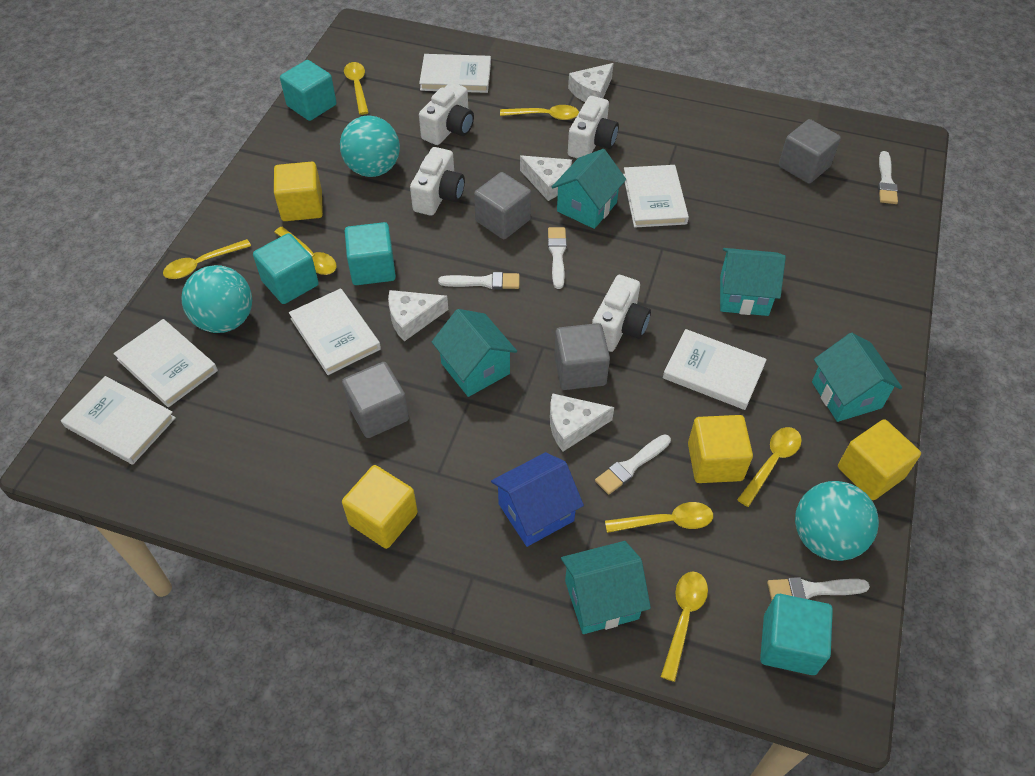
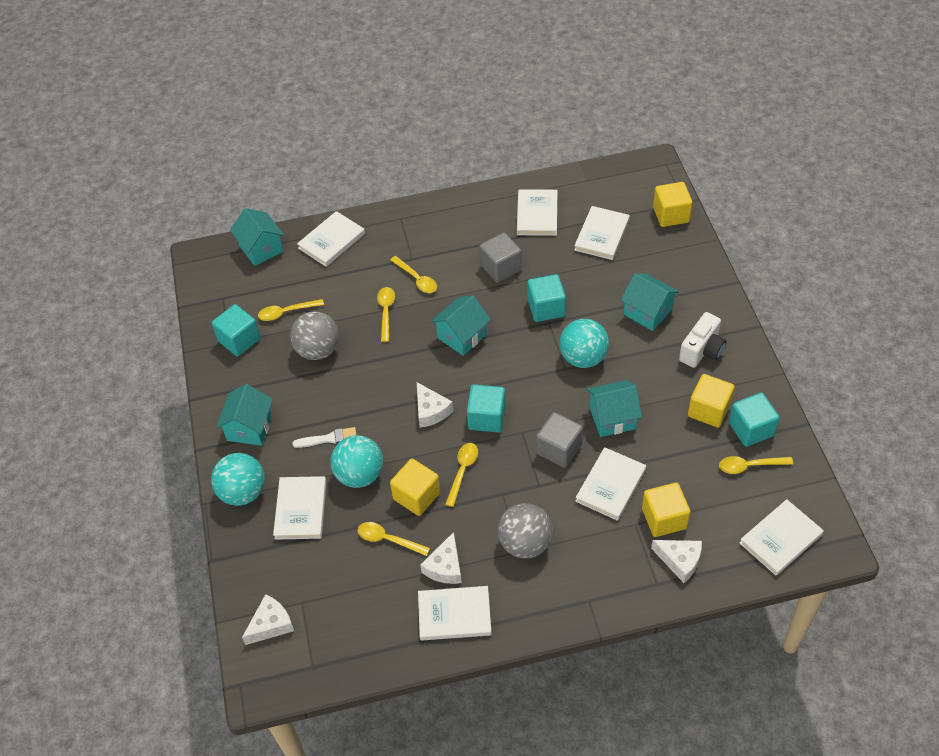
blue house: [491,452,584,547] = 1 -> none = 0
grey ball: none = 0 -> [290,312,339,360] [498,503,553,559] = 2
grey cube: [342,362,409,438] [474,172,531,239] [554,323,610,390] [779,119,841,184] = 4 -> [479,232,522,283] [536,412,583,468] = 2
white book: [61,376,176,464] [114,319,218,408] [289,288,381,375] [419,54,491,93] [623,165,689,227] [663,329,767,410] = 6 -> [273,476,327,540] [297,211,365,267] [418,586,492,640] [517,189,558,236] [574,206,630,260] [575,447,646,521] [740,499,824,575] = 7
white brush: [438,272,520,290] [548,227,567,289] [595,434,671,495] [767,577,870,601] [878,151,898,204] = 5 -> [293,427,357,448] = 1
white camera: [410,147,465,216] [419,82,474,145] [568,96,619,159] [592,275,651,352] = 4 -> [679,312,727,368] = 1
yellow spoon: [163,239,251,279] [274,227,337,275] [344,62,369,115] [500,105,579,120] [605,502,713,533] [661,572,708,682] [737,427,802,507] = 7 -> [258,299,324,321] [357,522,430,556] [377,287,395,342] [390,256,437,293] [445,443,478,507] [719,456,793,474] = 6

